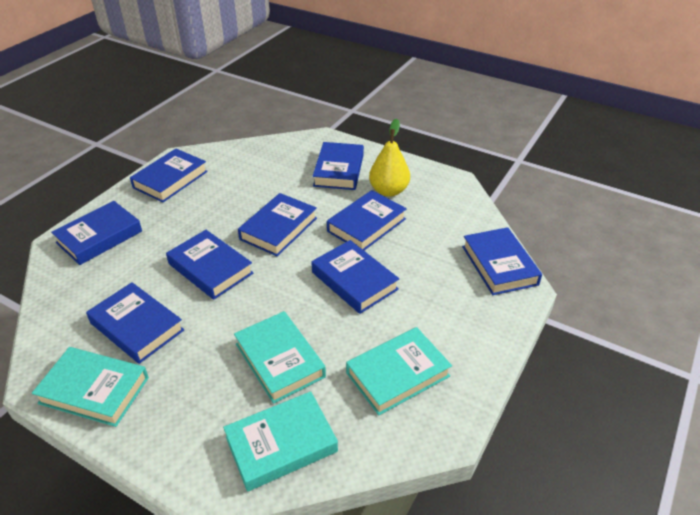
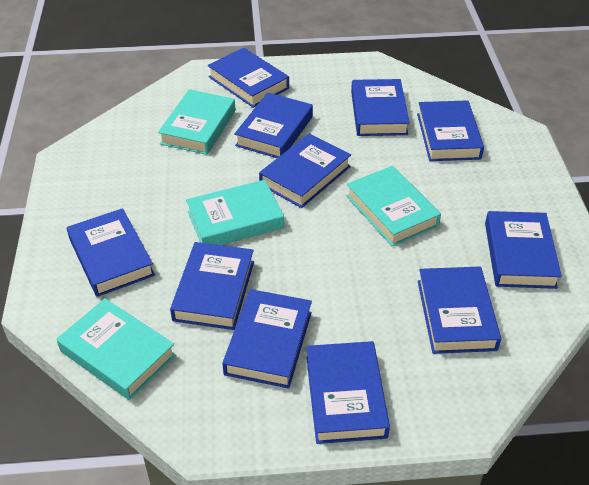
blue book: [51,201,142,265] [86,282,184,364] [130,149,208,202] [166,230,253,300] [238,193,317,256] [311,240,399,314] [313,142,364,190] [327,190,407,251] [462,227,542,295] = 9 -> [67,208,155,297] [170,242,254,330] [208,48,289,108] [222,289,312,389] [234,92,313,158] [259,133,351,208] [306,341,390,444] [351,79,410,136] [417,100,484,161] [418,267,501,354] [485,211,562,289] = 11
yellow pear: [369,119,410,197] = 1 -> none = 0

